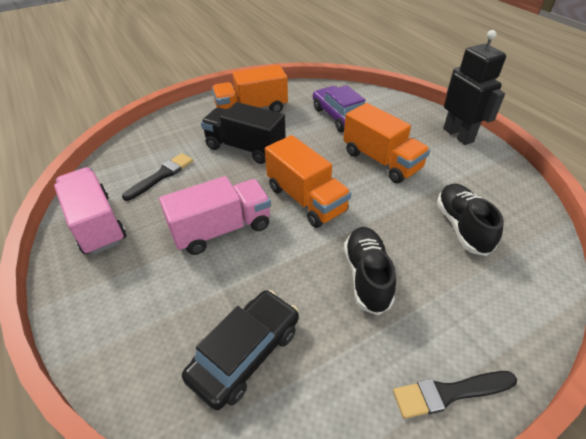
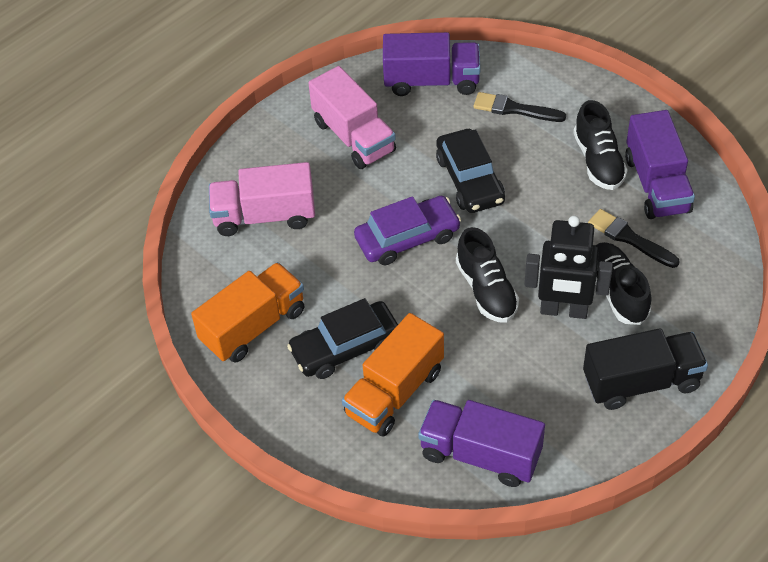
black car: [182,290,299,410] = 1 -> [287,298,398,379] [436,129,505,213] = 2
black shoe: [344,227,396,315] [437,184,504,256] = 2 -> [456,227,519,322] [573,100,628,190] [595,242,651,325] = 3
orange truck: [212,65,288,112] [265,135,351,228] [343,103,430,184] = 3 -> [191,262,305,363] [342,313,444,436] = 2
purple truck: none = 0 -> [383,32,480,96] [418,400,545,487] [625,110,695,219] = 3

